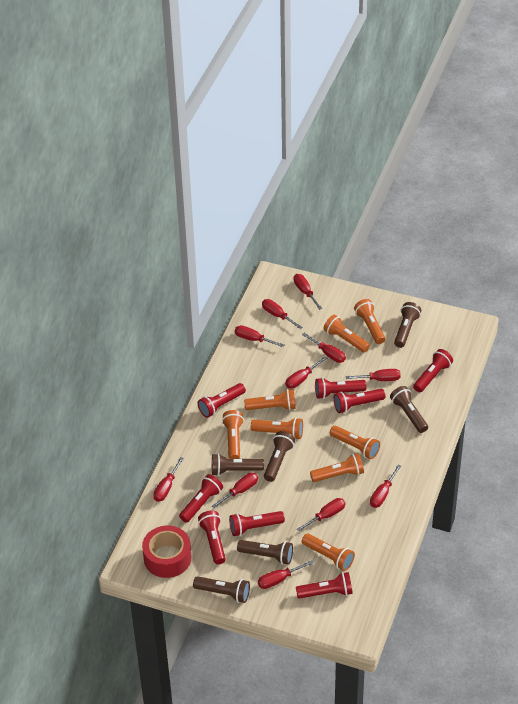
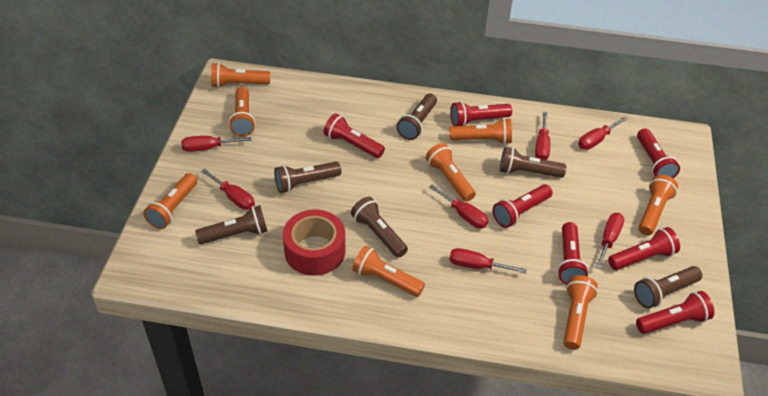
red flashlight: [179,474,223,523] [198,383,246,418] [198,510,226,564] [229,511,285,536] [296,572,353,599] [315,378,367,399] [334,389,385,413] [413,349,453,392] = 8 -> [324,113,385,158] [450,101,512,126] [493,184,553,228] [557,222,589,285] [608,227,680,270] [636,291,714,334] [637,129,680,178] = 7
red screwdriver: [153,457,184,502] [212,473,258,508] [235,325,284,347] [258,560,313,589] [262,299,303,329] [285,356,327,389] [294,274,322,310] [296,498,345,532] [302,333,346,363] [346,369,401,381] [370,465,401,508] = 11 -> [181,136,251,152] [201,169,255,210] [429,184,488,228] [449,248,527,273] [535,112,550,160] [578,116,628,150] [595,213,624,269] = 7

